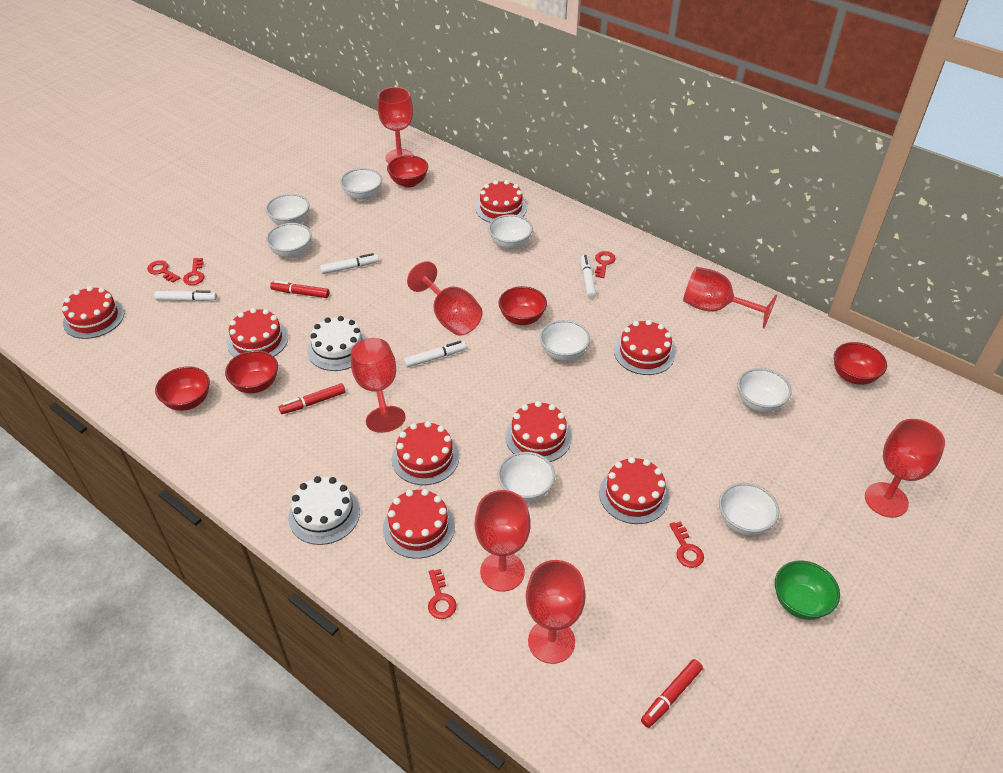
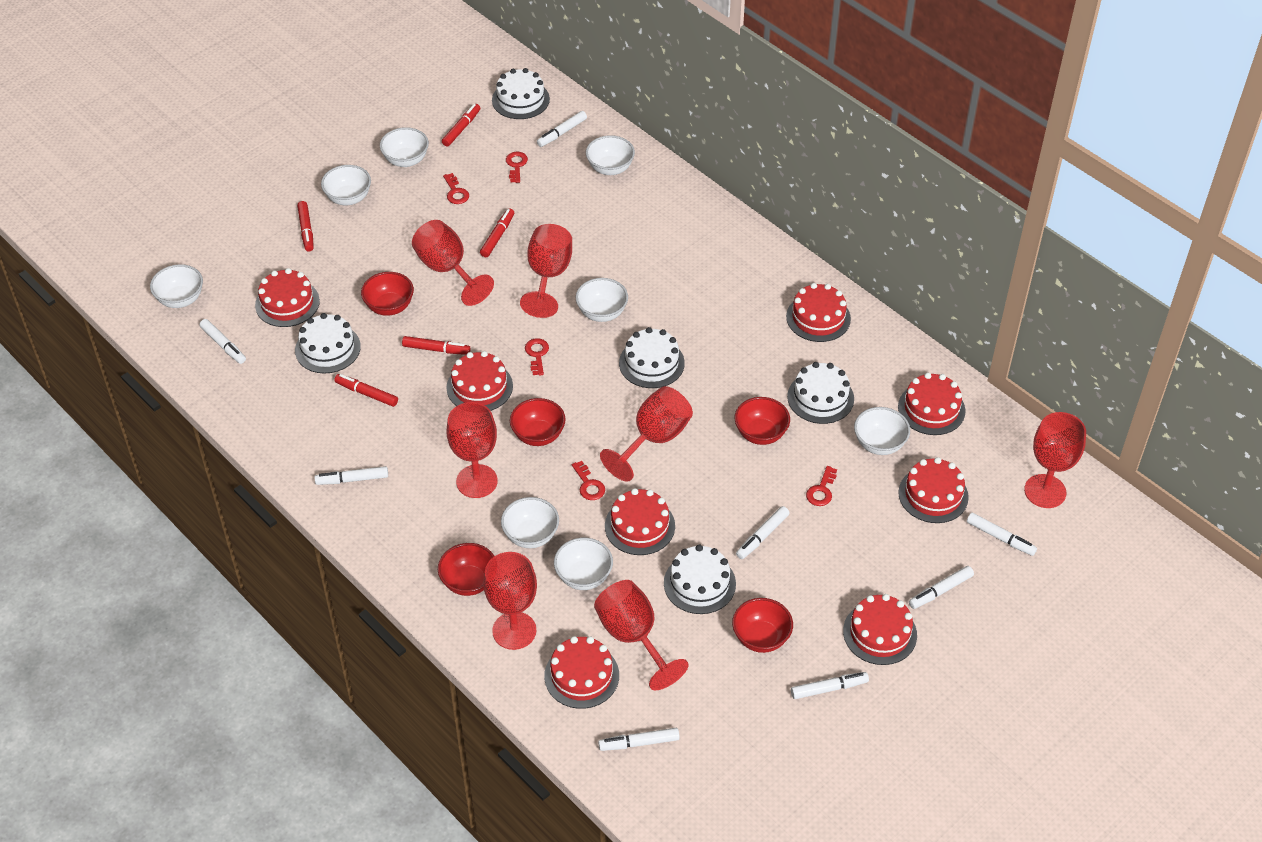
green bowl: [775,561,840,620] = 1 -> none = 0
red marker: [270,281,329,298] [279,383,345,414] [641,659,703,728] = 3 -> [297,201,314,252] [334,374,398,407] [402,336,470,355] [442,104,480,147] [480,209,514,257] = 5
white cake: [288,476,360,545] [308,316,366,371] = 2 -> [295,313,361,373] [492,68,550,119] [619,327,685,388] [664,544,736,614] [787,362,854,424] = 5
white marker: [155,290,217,301] [320,253,379,274] [404,341,466,368] [581,255,596,299] = 4 -> [199,319,246,364] [314,466,388,485] [537,111,587,147] [598,728,680,751] [736,506,789,559] [791,672,869,699] [909,566,974,609] [967,513,1037,556] = 8

